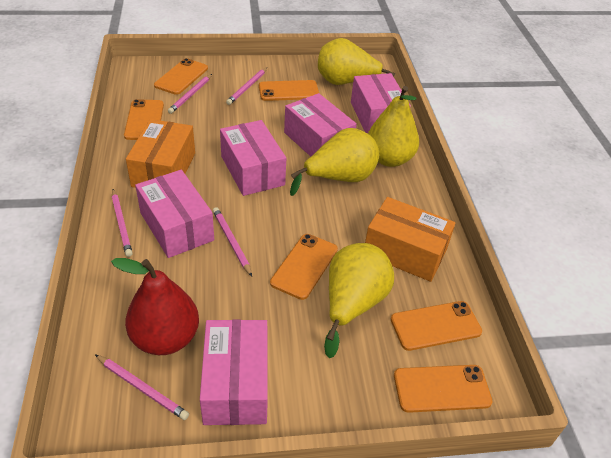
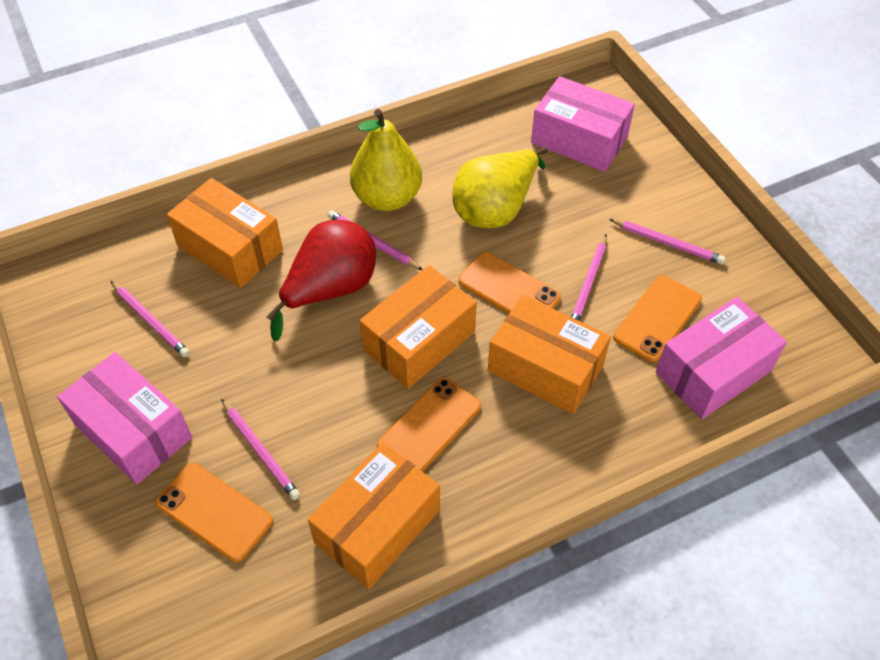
orange box: [126,119,195,188] [365,197,456,282] = 2 -> [166,178,283,288] [308,442,440,589] [359,265,477,389] [488,295,611,414] = 4
orange phone: [124,99,164,140] [154,58,208,95] [259,80,319,101] [270,234,338,300] [391,301,482,351] [394,365,492,413] = 6 -> [155,463,273,562] [377,377,481,472] [458,252,561,314] [613,275,702,362] = 4
pink box: [135,170,214,258] [200,319,268,425] [220,120,286,196] [284,93,357,157] [351,73,411,134] = 5 -> [57,352,192,484] [531,76,635,172] [656,297,787,419] = 3
yellow pear: [290,128,379,196] [318,38,395,85] [324,243,394,358] [368,86,419,167] = 4 -> [350,109,422,211] [452,147,548,228] = 2

